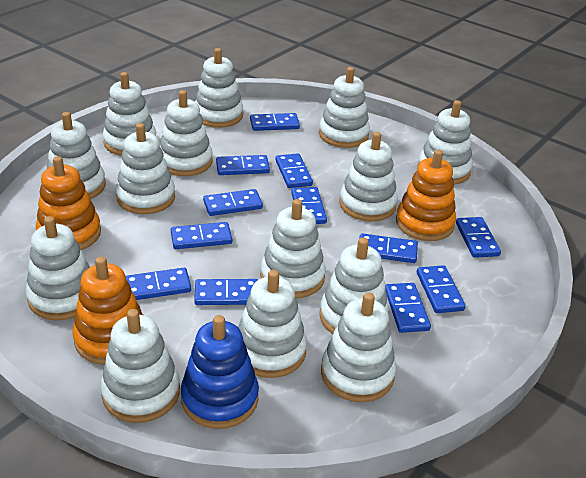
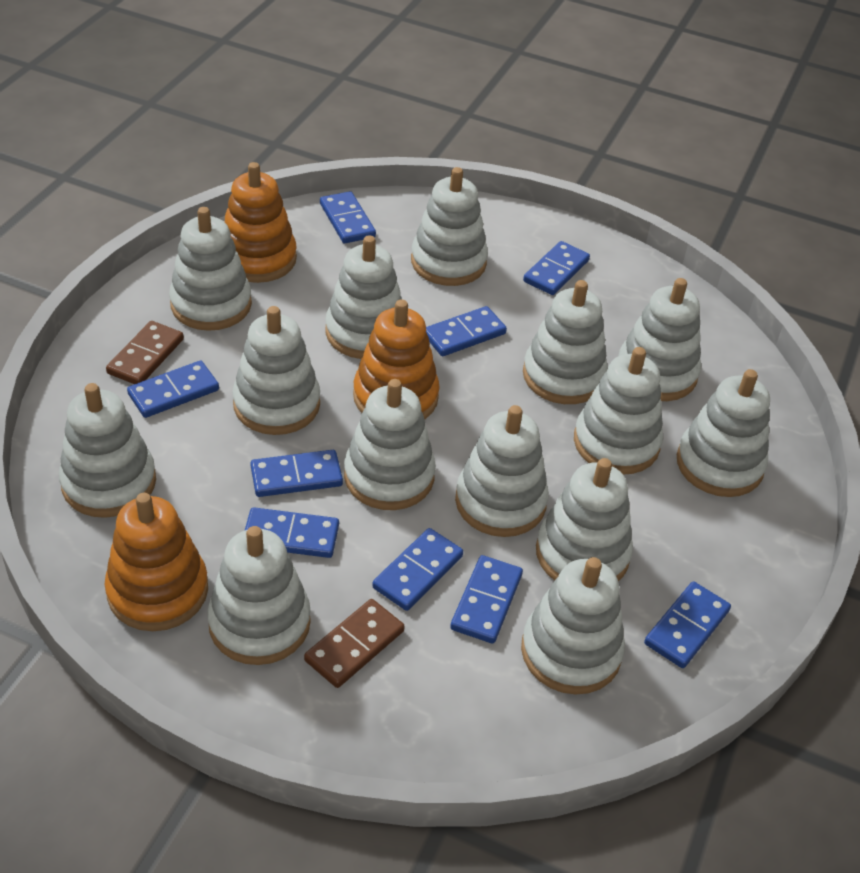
blue domino: [126,268,191,300] [171,222,232,249] [194,279,258,305] [203,189,263,216] [216,155,270,175] [250,113,300,131] [275,153,313,188] [291,187,327,224] [359,233,418,263] [385,283,431,333] [417,265,466,313] [456,217,501,258] = 12 -> [127,361,219,418] [245,507,339,558] [250,450,343,497] [320,191,376,243] [372,528,463,611] [426,306,507,356] [450,555,523,644] [523,241,590,295] [644,581,731,668] = 9
blue stacking toy: [181,315,259,429] = 1 -> none = 0
brown domino: none = 0 -> [106,321,184,384] [304,599,405,688] = 2

